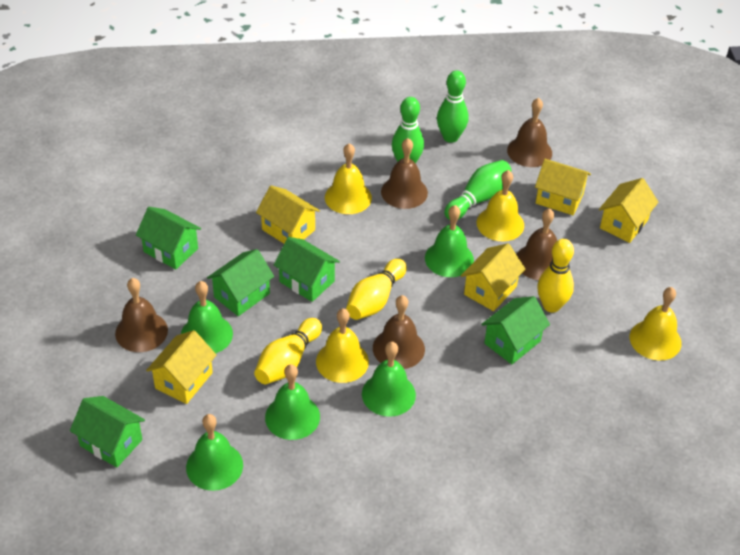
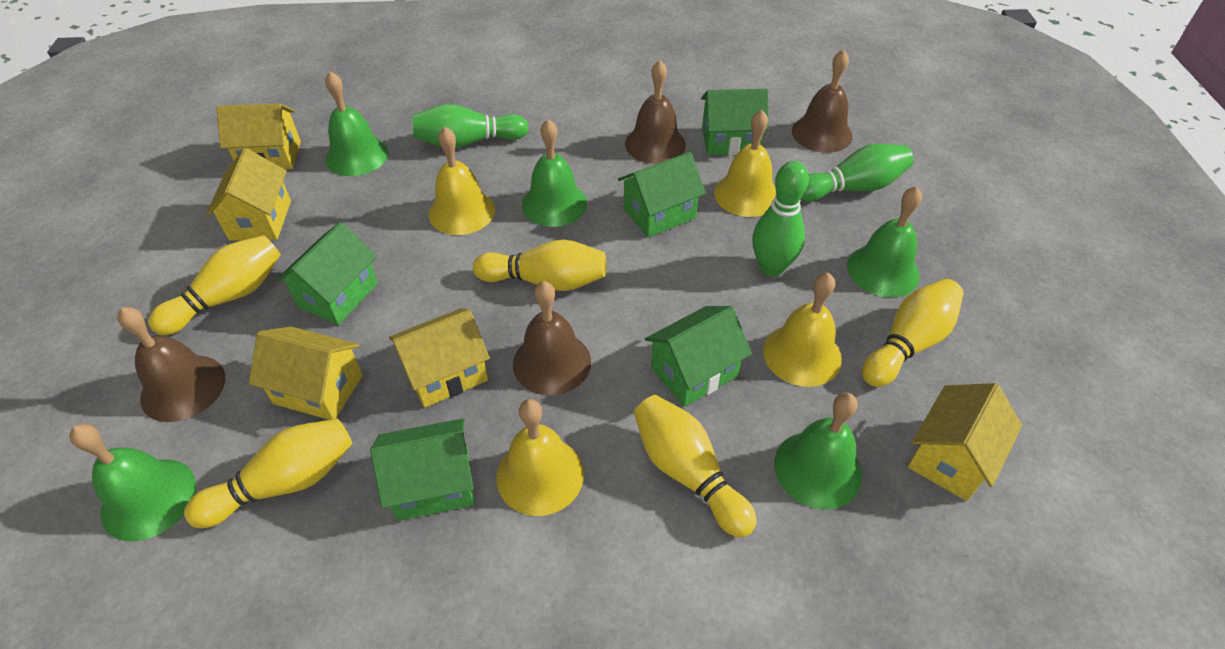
brown bell: [115,278,168,352] [373,295,425,369] [381,138,428,209] [507,98,552,167] [516,208,557,280] = 5 -> [117,307,225,422] [513,281,591,395] [625,60,686,164] [792,49,853,153] = 4
yellow bowling pin: [254,318,322,384] [346,259,407,320] [537,239,574,313] = 3 -> [148,235,281,335] [184,419,352,528] [473,239,606,291] [634,395,757,538] [862,279,963,387] = 5

